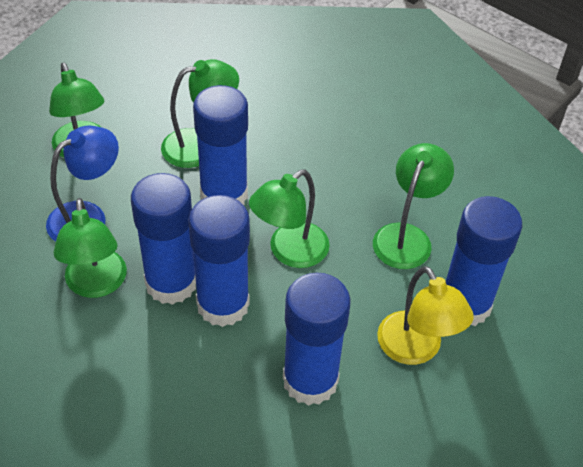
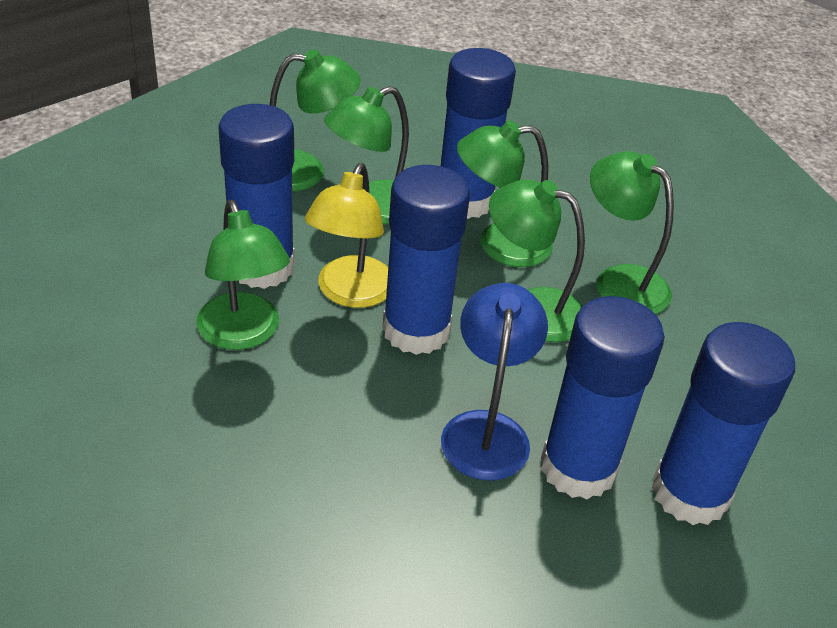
green lamp: [49,63,104,158] [53,198,127,298] [161,59,239,168] [249,169,330,268] [373,143,454,269] = 5 -> [196,200,290,350] [269,49,361,192] [324,86,409,225] [457,120,553,267] [489,179,585,342] [590,151,674,314] = 6

